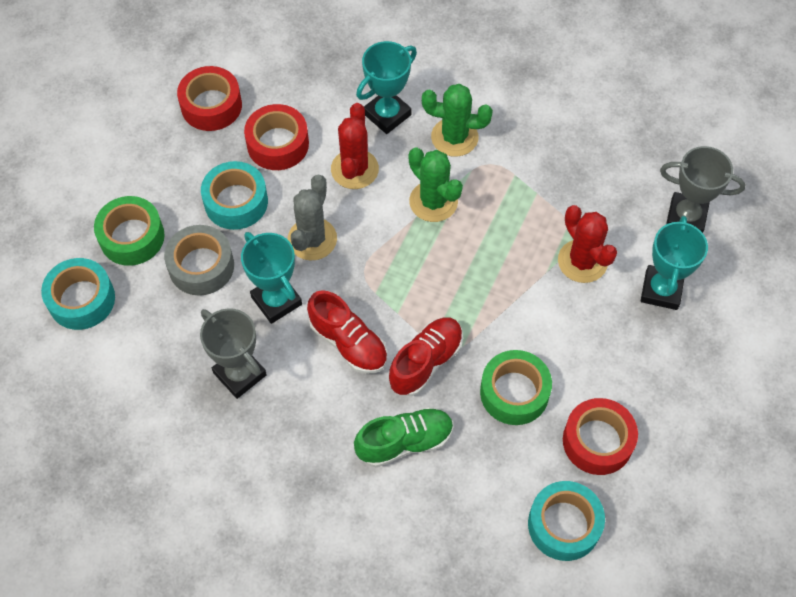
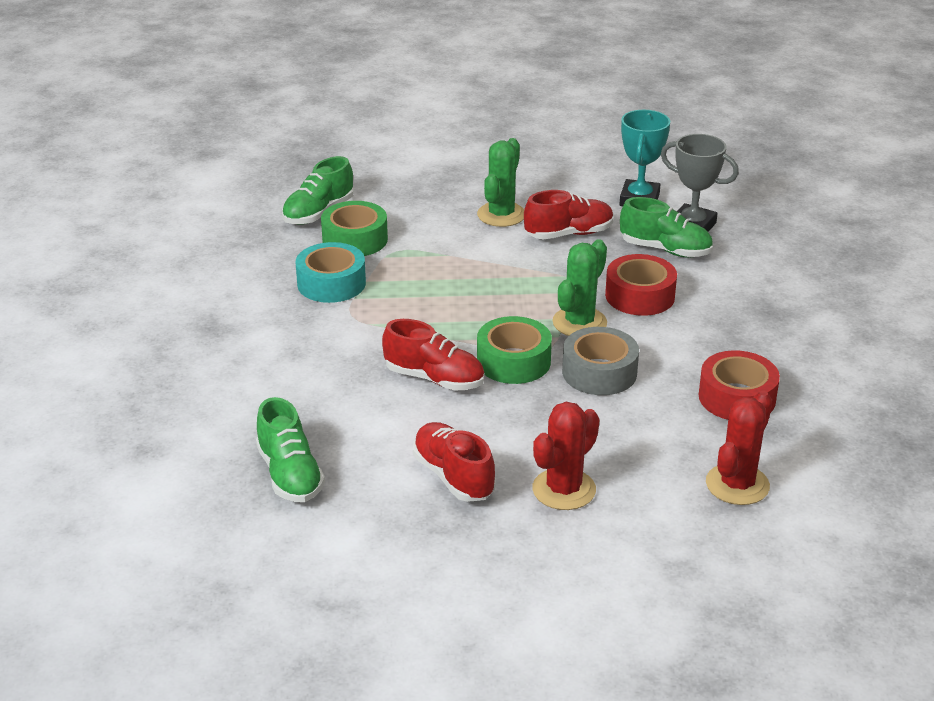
green shoe: [354,407,453,467] = 1 -> [256,397,325,502] [282,156,354,225] [620,197,713,258] = 3
grey cactus: [288,174,337,260] = 1 -> none = 0
grey trophy: [200,308,267,399] [660,146,746,233] = 2 -> [661,134,739,232] = 1
red shoe: [307,290,388,374] [389,318,463,396] = 2 -> [382,319,484,390] [413,422,496,502] [524,190,614,240] = 3
red tape: [177,66,242,131] [244,104,309,170] [563,398,638,475] = 3 -> [605,254,677,316] [699,350,780,420] = 2
turquoise tape: [41,258,115,330] [201,161,268,230] [528,481,605,561] = 3 -> [296,242,366,303] = 1
turquoise trophy: [241,232,302,324] [356,41,417,134] [641,216,708,310] = 3 -> [620,110,670,206] = 1

